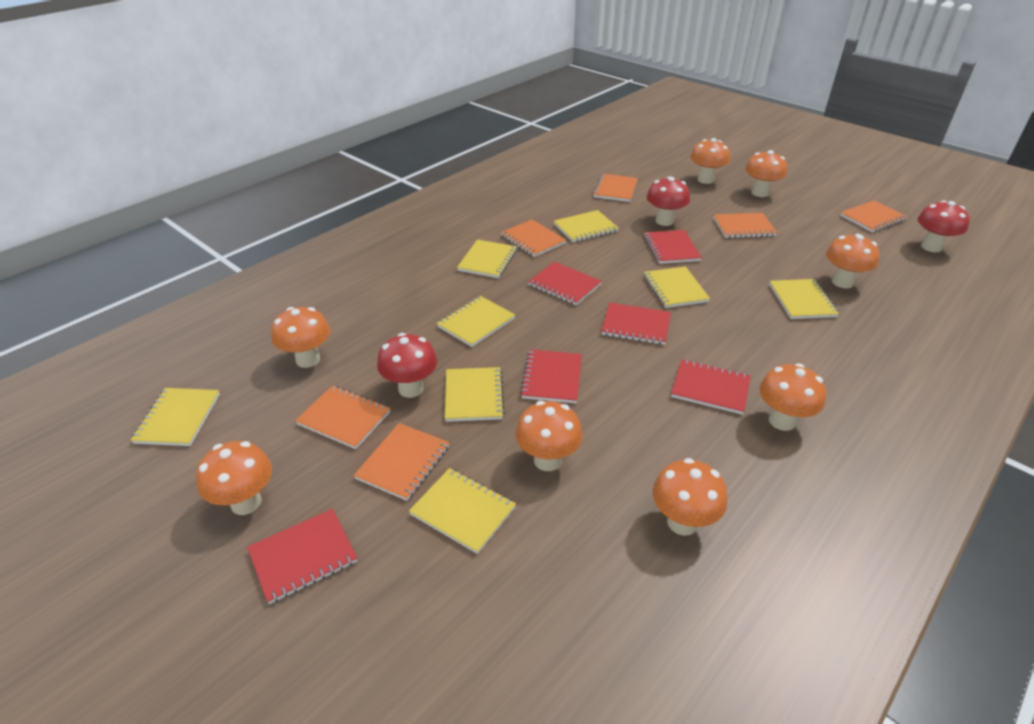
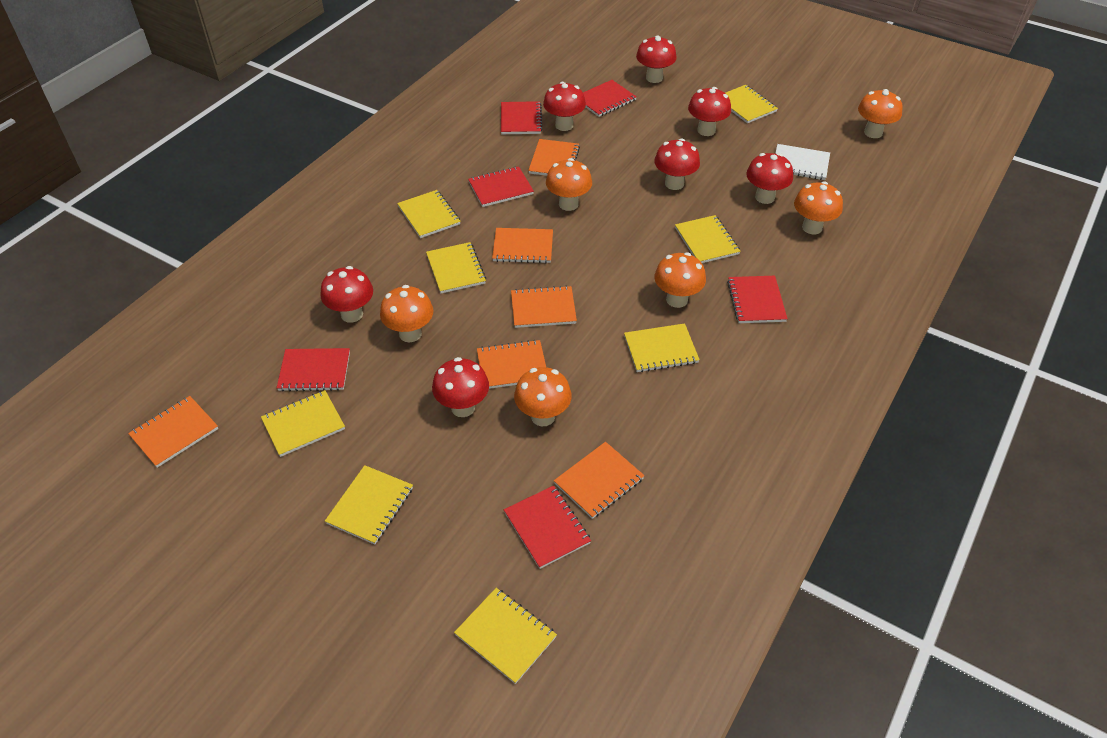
orange mushroom: [196,441,272,515] [271,307,330,368] [515,401,582,471] [653,458,727,536] [690,138,730,184] [745,150,787,197] [759,363,826,431] [826,234,879,288] = 8 -> [380,285,433,342] [514,367,572,426] [546,158,592,211] [654,252,706,308] [794,181,843,234] [858,89,903,138] = 6
red mushroom: [377,333,437,398] [647,177,690,226] [918,201,970,252] = 3 -> [321,266,373,323] [432,357,489,417] [543,82,586,131] [636,35,677,83] [654,138,700,190] [688,87,731,136] [747,153,793,204] = 7
white notebook: none = 0 -> [775,144,830,180] = 1

